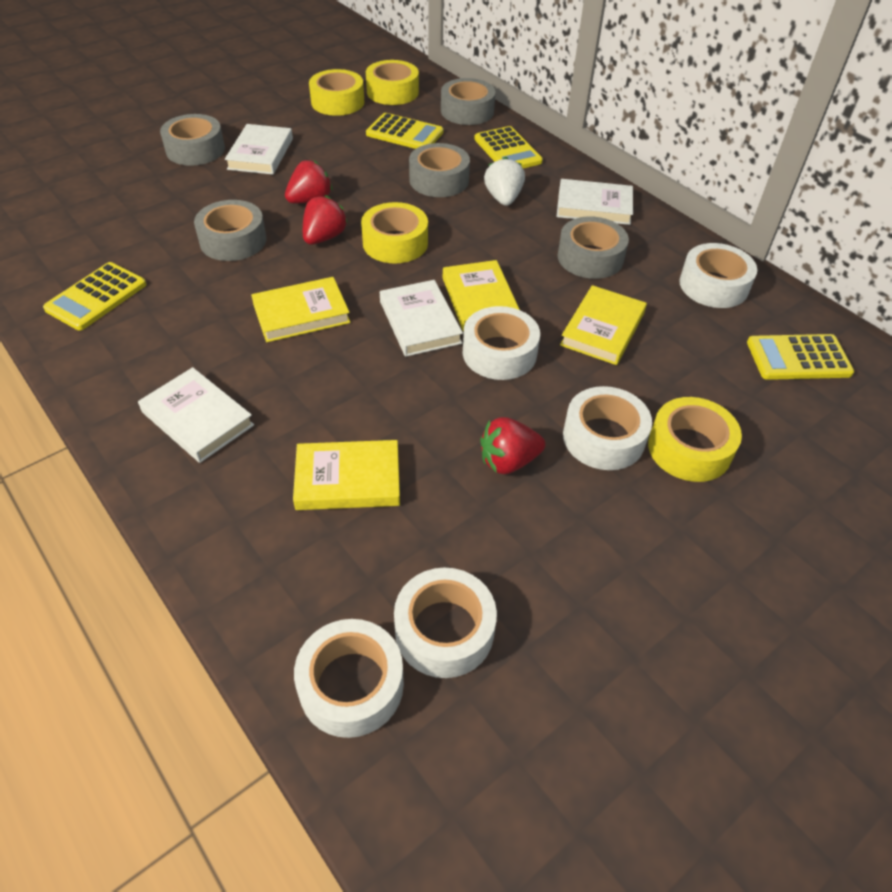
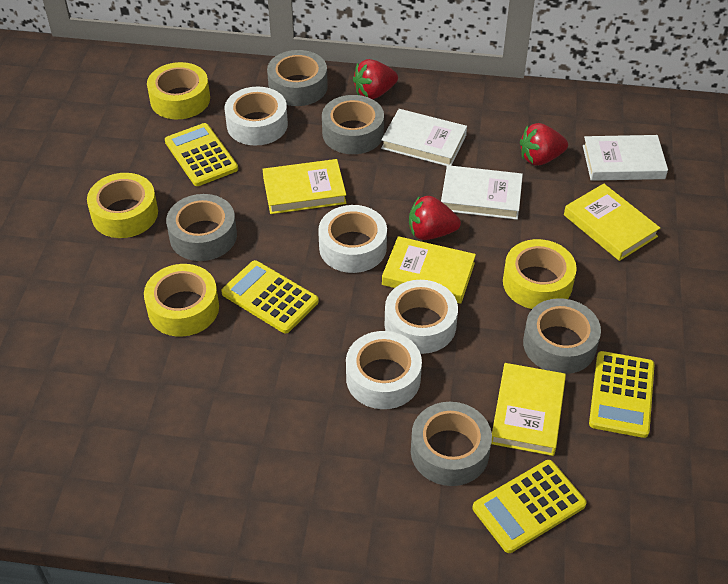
white book: [138,367,254,463] [225,124,293,175] [380,280,463,357] [557,179,633,225] = 4 -> [381,109,467,166] [441,165,523,220] [583,135,668,181] = 3
white strawberry: [484,157,525,206] = 1 -> none = 0
white tape: [294,619,404,738] [394,568,497,678] [463,306,540,380] [563,386,652,470] [679,243,757,308] = 5 -> [225,87,288,146] [318,205,387,273] [346,331,422,409] [385,280,458,354] = 4

